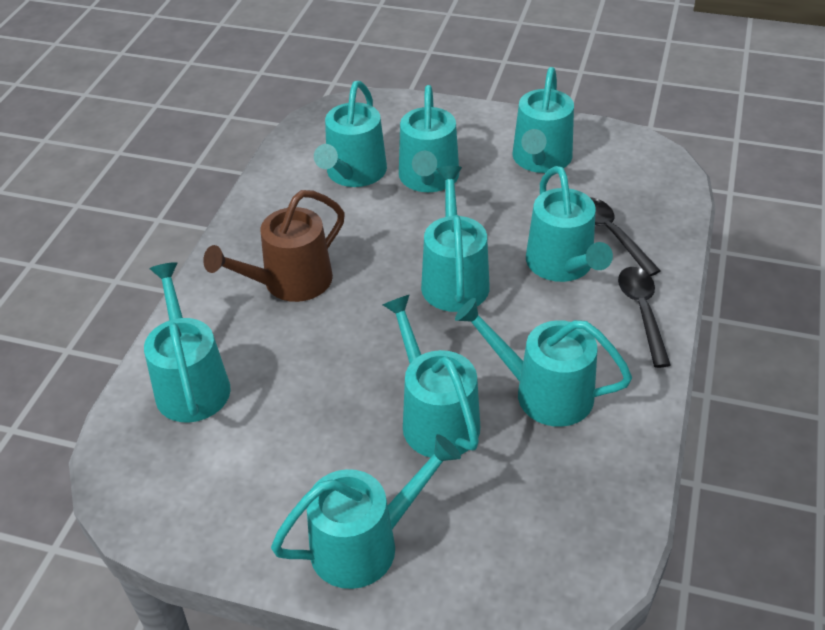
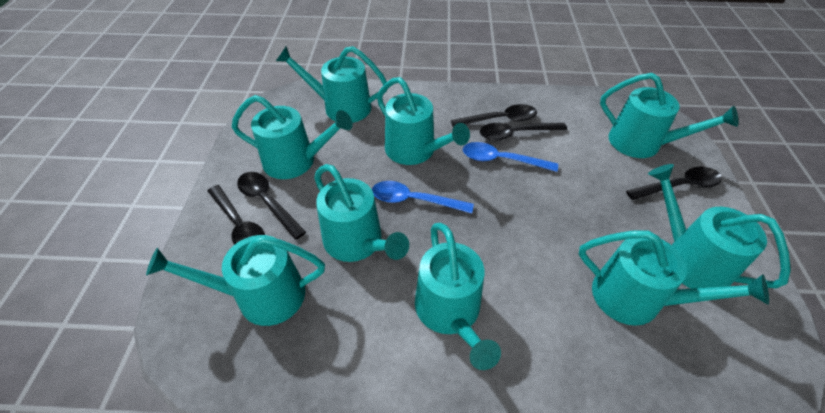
black spoon: [590,197,661,276] [618,267,671,368] = 2 -> [208,185,265,245] [237,172,306,240] [451,104,537,127] [480,123,567,140] [626,167,722,200] = 5
blue spoon: none = 0 -> [372,181,474,213] [463,142,558,172] = 2
brown watering can: [203,190,345,302] = 1 -> none = 0

